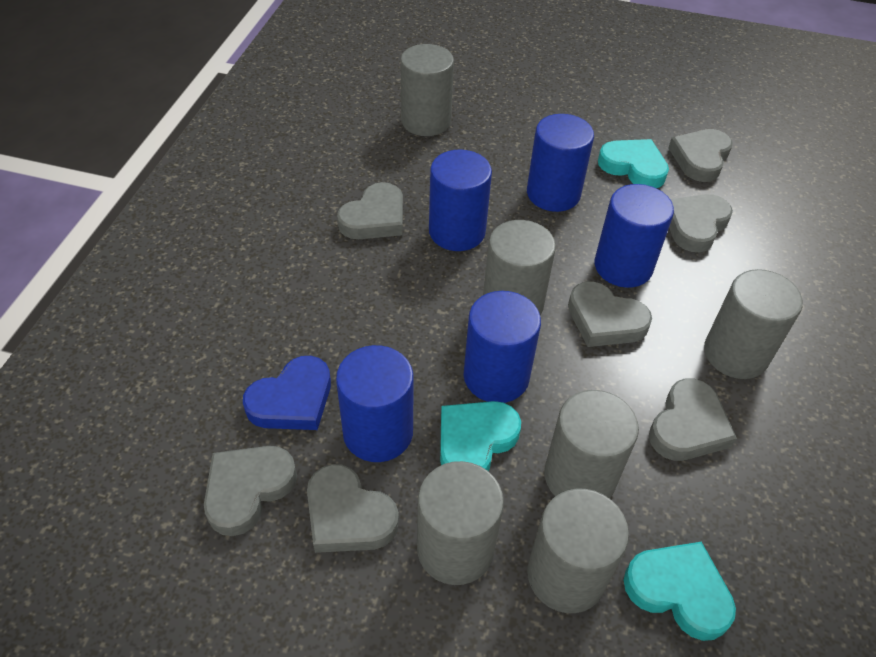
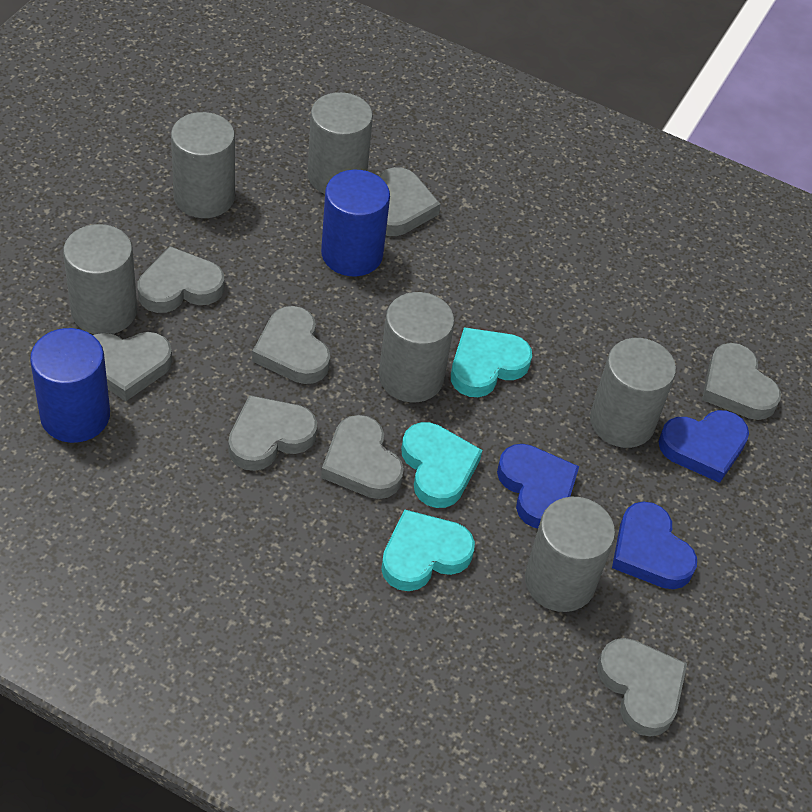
blue cylinder: [336,345,414,462] [429,150,492,251] [463,291,541,403] [527,114,594,212] [595,184,674,288] = 5 -> [30,328,110,443] [321,170,390,276] = 2
blue heart: [243,356,331,430] = 1 -> [497,444,579,528] [612,501,697,589] [659,410,749,483] = 3
grey heart: [204,446,297,536] [307,464,399,553] [337,182,403,239] [568,282,652,347] [649,378,737,461] [668,129,732,182] [669,194,733,252] = 7 -> [93,332,172,401] [138,246,224,313] [228,395,317,471] [252,306,330,384] [321,415,404,499] [379,167,440,236] [597,638,687,737] [702,343,781,420] = 8

